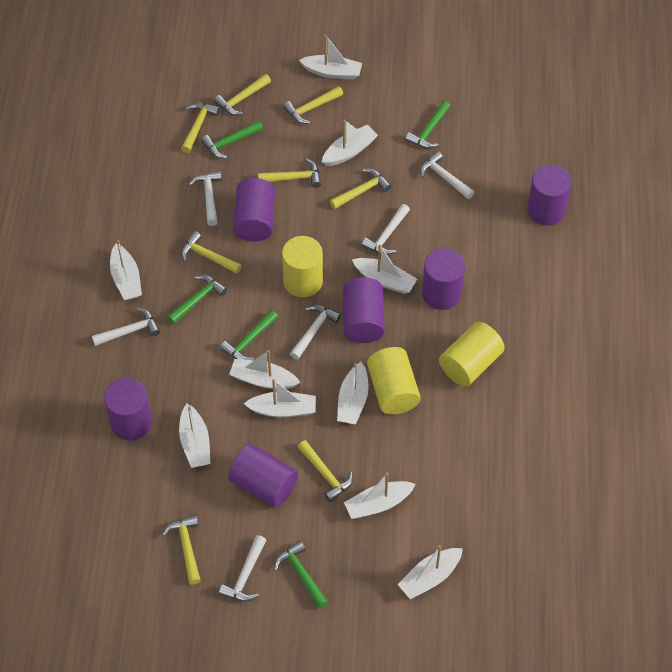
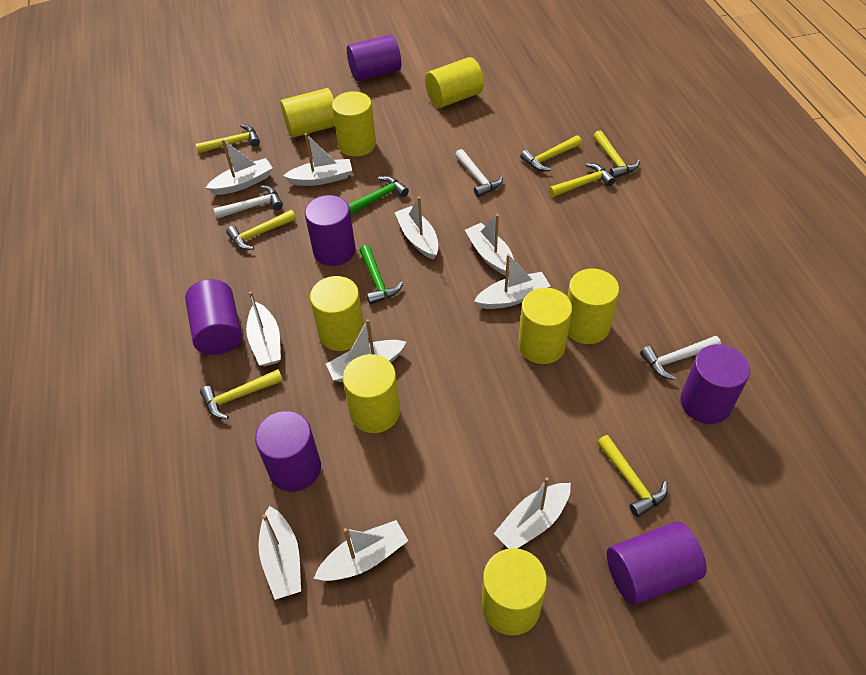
green hammer: [167,275,227,324] [201,120,263,159] [220,310,278,360] [274,541,328,609] [405,101,450,149] = 5 -> [348,176,409,215] [359,245,403,305] = 2
white hammer: [92,308,160,346] [189,171,222,226] [219,535,266,602] [290,305,341,360] [361,204,410,255] [420,151,475,199] = 6 -> [213,185,283,219] [455,149,503,197] [640,336,721,380] = 3
yellow cylinder: [282,236,323,297] [367,347,421,414] [439,322,505,387] = 3 -> [280,88,335,138] [310,276,364,351] [332,91,376,157] [343,354,400,433] [425,57,484,108] [482,548,547,635] [518,288,572,364] [567,268,619,344] = 8
yellow hammer: [162,515,201,585] [181,103,220,153] [181,231,242,274] [214,74,271,115] [258,159,321,188] [283,86,343,124] [298,440,353,502] [330,169,392,209] = 8 -> [196,124,260,153] [200,369,283,419] [226,210,296,250] [520,135,582,171] [549,163,615,197] [593,131,640,178] [597,435,668,517] = 7

